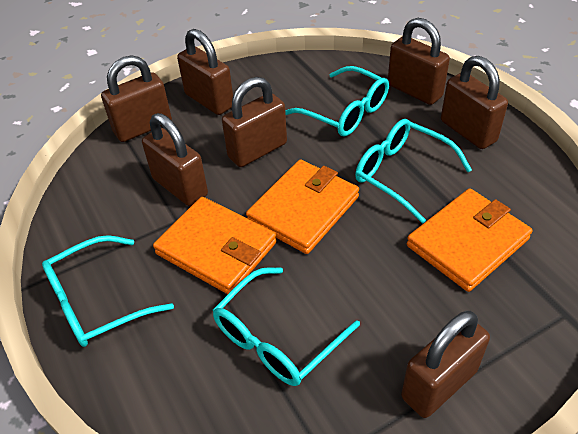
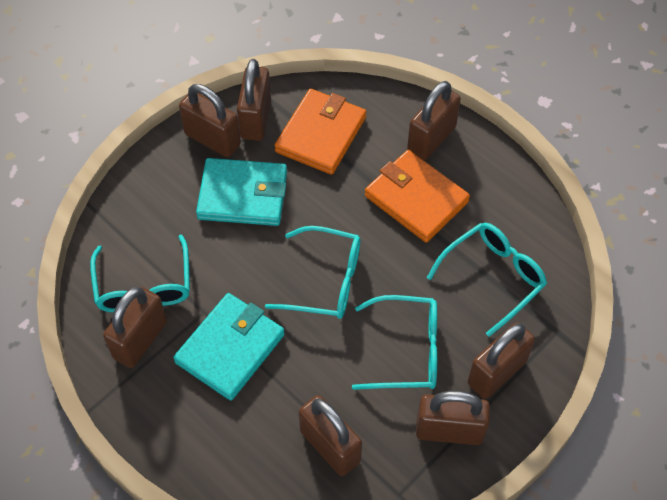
orange wallet: [153,197,277,294] [246,160,359,254] [407,188,533,292] = 3 -> [274,89,366,175] [365,150,470,243] = 2
turquoise wallet: none = 0 -> [173,293,285,401] [196,158,287,226] = 2

